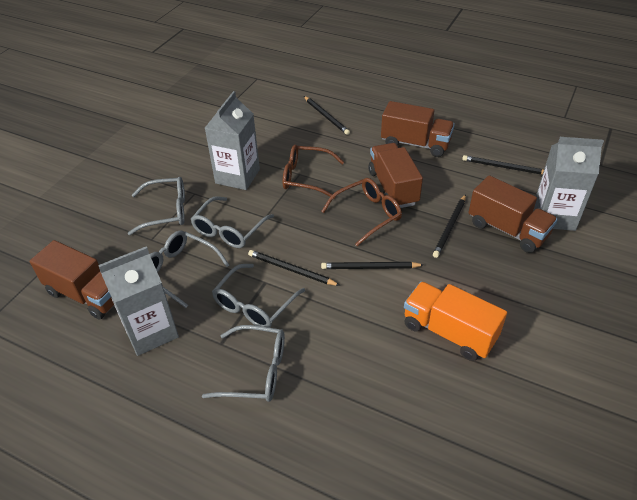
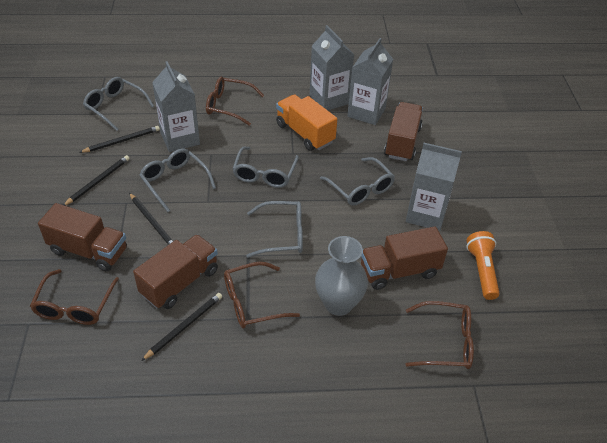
black pencil: [248,250,340,286] [304,96,350,135] [321,262,424,269] [433,194,466,258] [462,155,544,175] = 5 -> [64,155,130,206] [79,126,160,153] [129,193,173,245] [141,293,222,361] = 4
brown glasses: [283,145,344,199] [321,178,402,246] = 2 -> [30,269,119,325] [206,76,264,126] [224,262,300,328] [405,301,474,369] = 4
grey carton: [98,246,179,356] [205,91,260,190] [534,137,604,231] = 3 -> [152,61,200,152] [310,25,354,110] [348,38,393,125] [406,143,462,231] = 4
grey vase: none = 0 -> [315,236,368,316] = 1
orange flashlight: none = 0 -> [466,231,500,300] = 1

